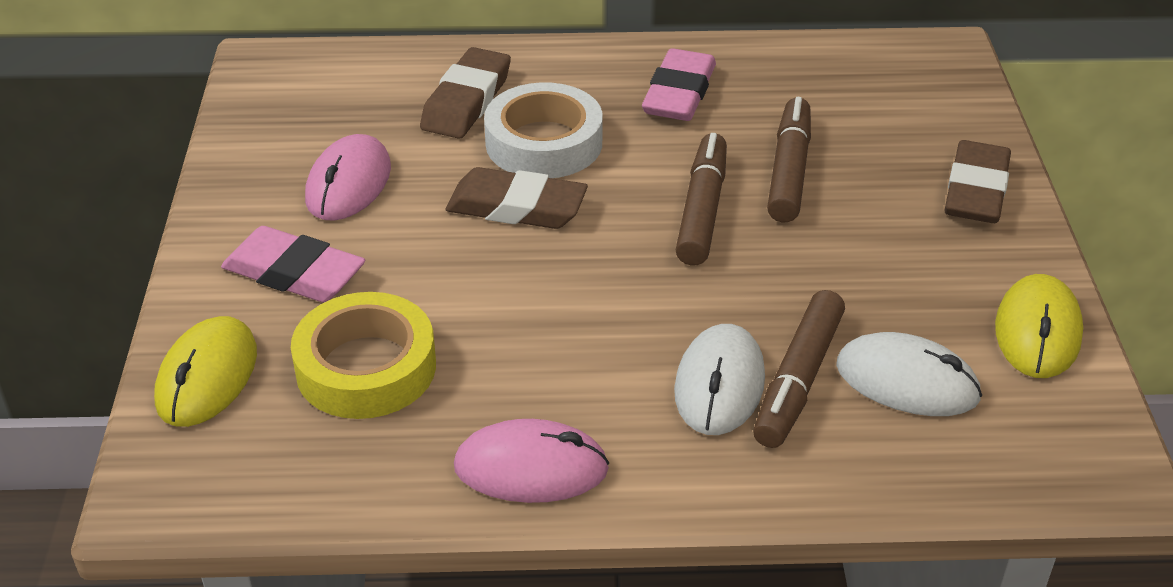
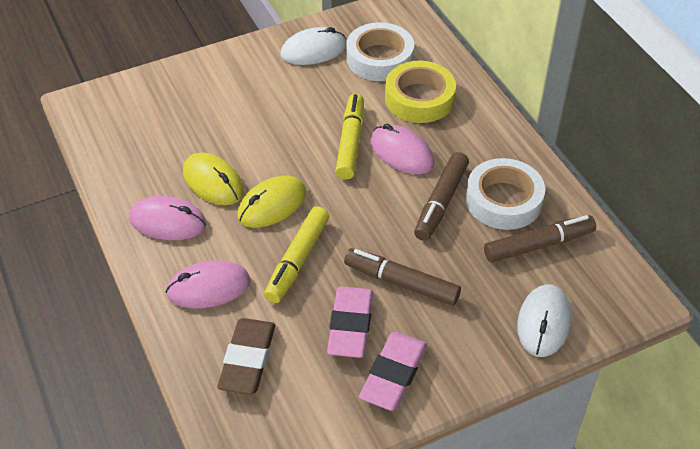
brown eraser: [420,47,511,139] [446,167,588,229] [944,140,1011,223] = 3 -> [217,318,275,395] = 1
pink mouse: [305,134,391,221] [454,419,609,503] = 2 -> [129,196,207,240] [166,260,251,308] [370,124,434,174] = 3
white tape: [484,82,603,178] = 1 -> [346,22,414,81] [466,158,545,230] = 2
yellow marker: none = 0 -> [264,206,329,303] [335,94,364,180] = 2

